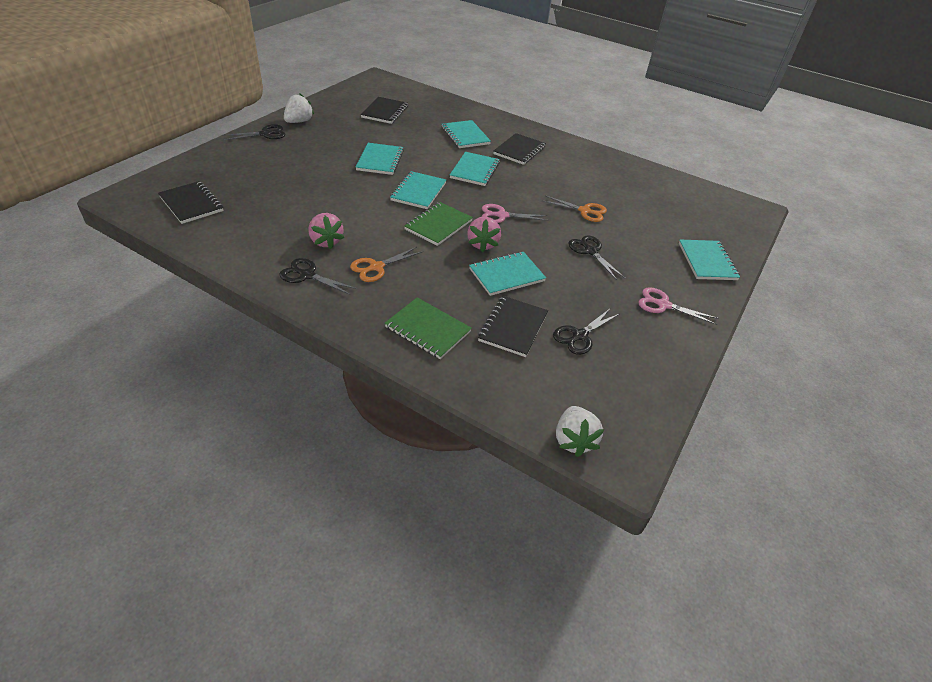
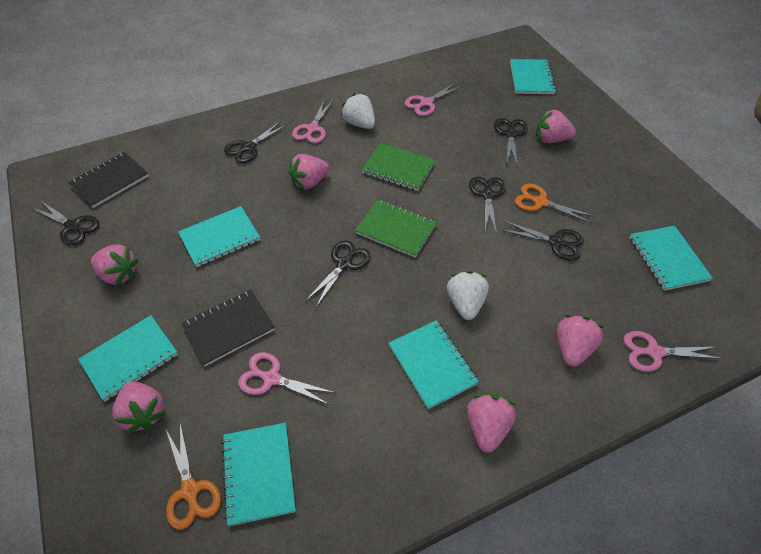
black notebook: [158,181,224,224] [361,97,408,124] [478,296,548,357] [493,133,546,165] = 4 -> [68,152,149,208] [181,289,275,367] = 2
black scissors: [222,124,285,140] [279,258,357,295] [553,309,619,355] [568,236,625,280] = 4 -> [32,201,99,245] [224,121,287,163] [305,241,371,307] [469,177,506,235] [494,118,528,164] [502,221,584,261] = 6
pink scissors: [482,204,548,223] [638,287,719,325] = 2 -> [238,352,336,405] [292,99,334,143] [405,82,462,116] [623,331,723,372] = 4
pink strawberry: [309,213,344,249] [467,217,501,252] = 2 -> [91,245,139,286] [112,381,167,434] [289,154,329,190] [467,394,516,453] [536,109,576,143] [557,315,604,367] = 6

